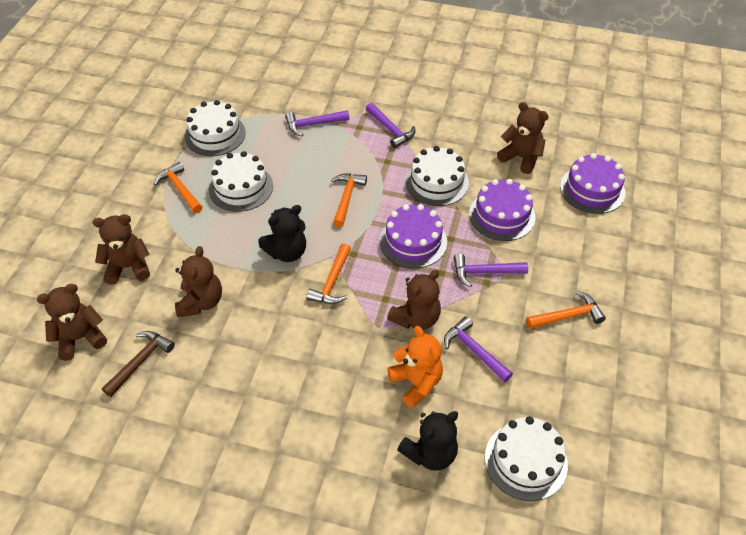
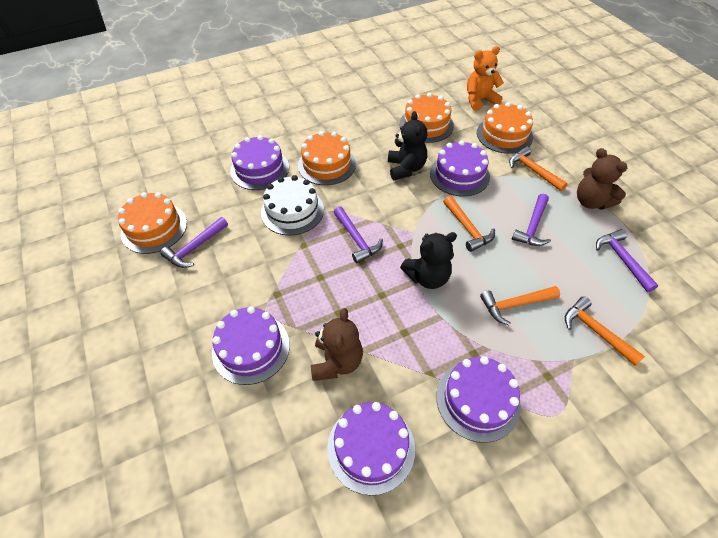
brown hammer: [102,331,175,397] = 1 -> none = 0
brown teddy bear: [37,284,107,361] [93,214,150,285] [175,246,222,317] [387,270,441,330] [497,102,549,174] = 5 -> [311,308,363,381] [577,148,627,210] = 2
orange cake: none = 0 -> [118,192,187,254] [298,131,356,185] [399,93,454,143] [477,102,533,154] = 4
purple cake: [380,204,447,268] [469,179,535,241] [560,153,625,214] = 3 -> [212,306,290,385] [230,135,289,190] [327,402,415,496] [430,140,490,196] [437,356,521,443] = 5
white cake: [185,100,246,156] [209,151,273,212] [405,146,469,206] [485,416,568,501] = 4 -> [261,175,324,235] = 1

